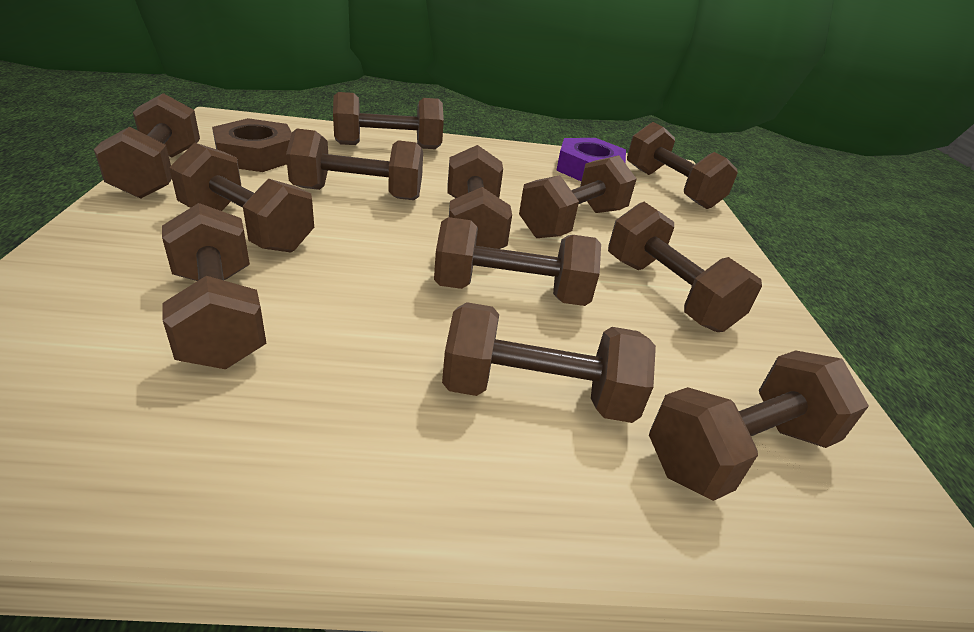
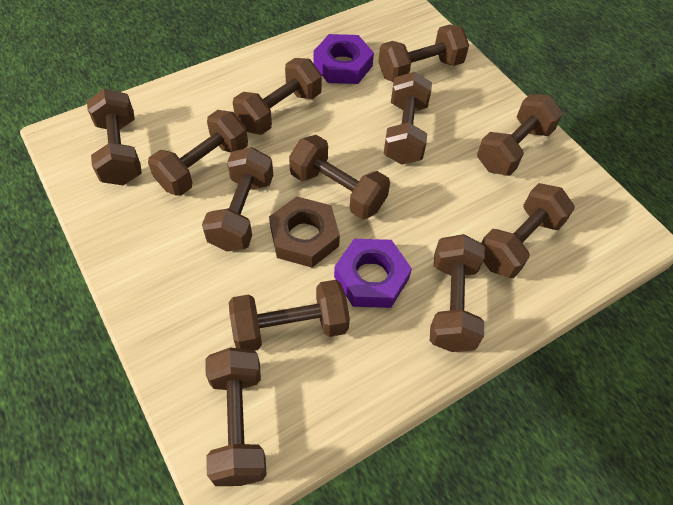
purple nut: [556,138,626,181] = 1 -> [313,34,374,84] [334,239,412,308] = 2

